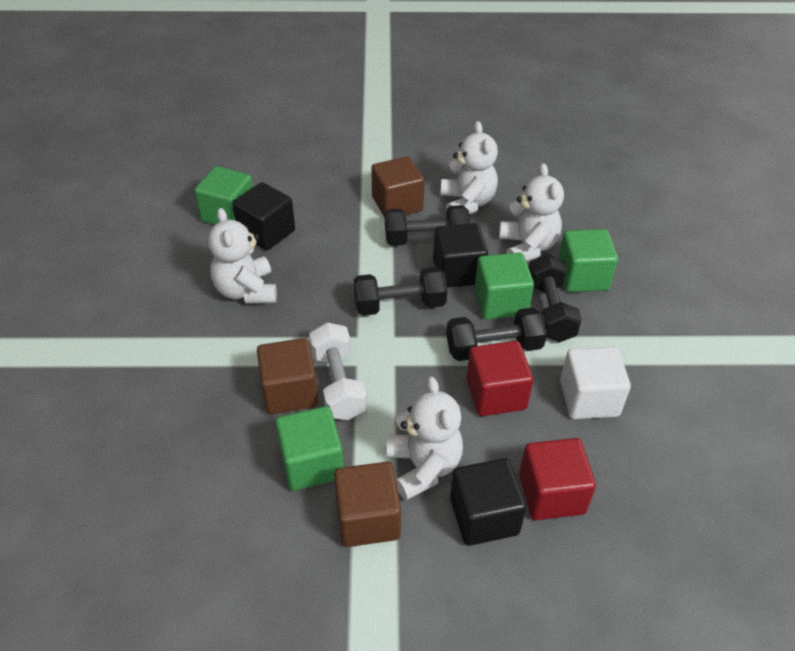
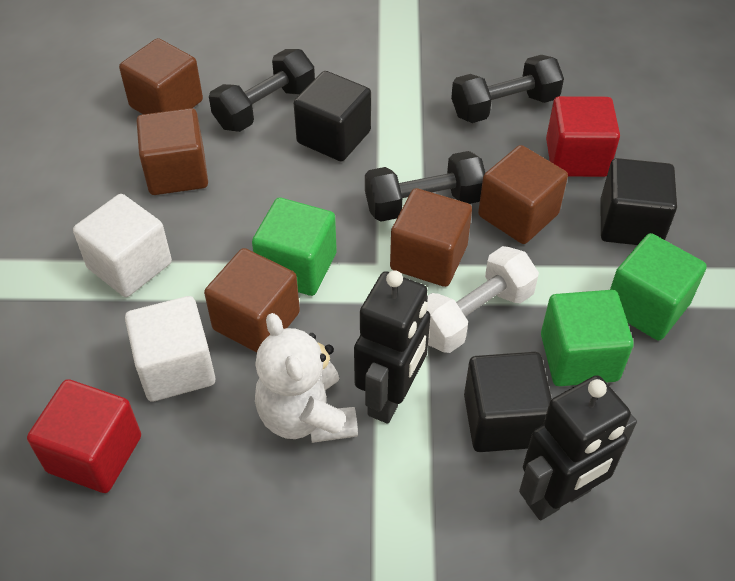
black dumbbell: [354,267,447,316] [385,205,470,246] [446,307,547,361] [529,254,582,343] = 4 -> [209,49,315,132] [365,151,485,222] [451,55,564,123] = 3
black robot: none = 0 -> [354,270,430,424] [519,375,637,520] = 2
brown cube: [257,338,319,414] [334,462,401,547] [371,156,425,217] = 3 -> [119,38,203,114] [137,108,208,195] [204,248,300,353] [390,188,472,287] [478,145,568,244] = 5
green cube: [194,166,253,225] [275,406,344,491] [475,252,534,319] [558,229,618,292] = 4 -> [252,198,337,296] [541,290,634,386] [610,233,707,340] = 3
white cube: [560,347,631,419] = 1 -> [73,194,172,297] [125,296,215,401] = 2
white teddy bear: [208,208,277,304] [387,377,463,500] [440,121,498,214] [499,163,564,262] = 4 -> [255,313,358,443] = 1

